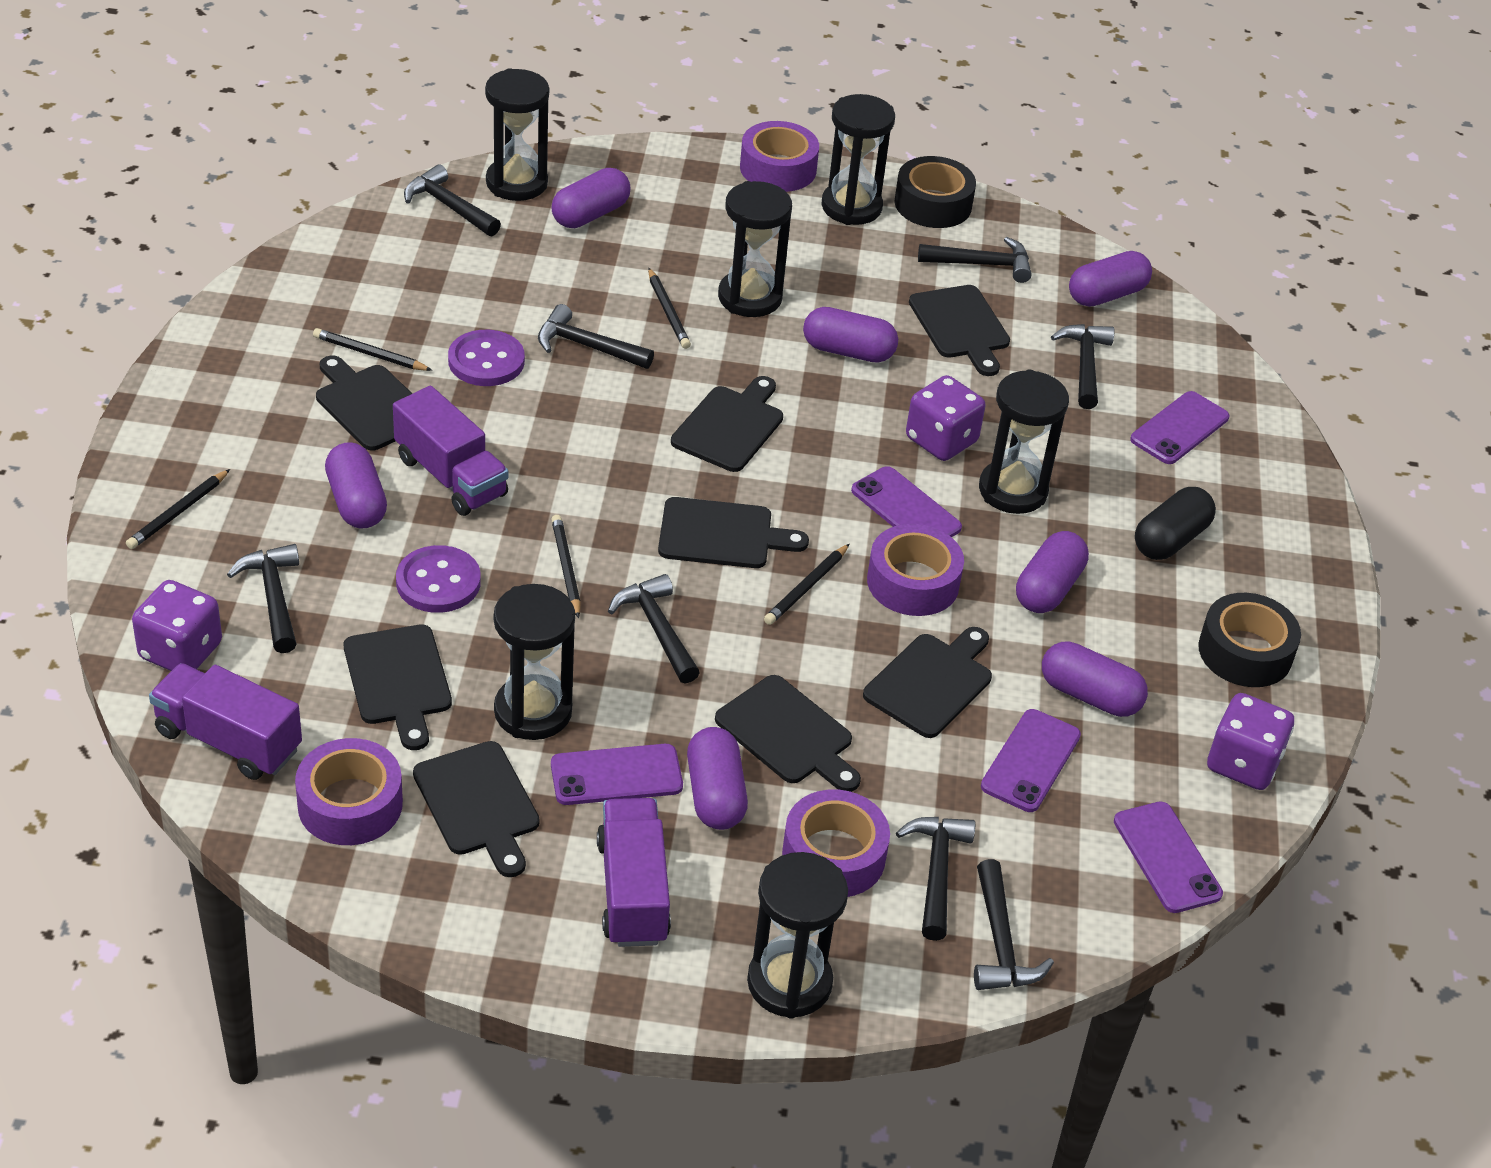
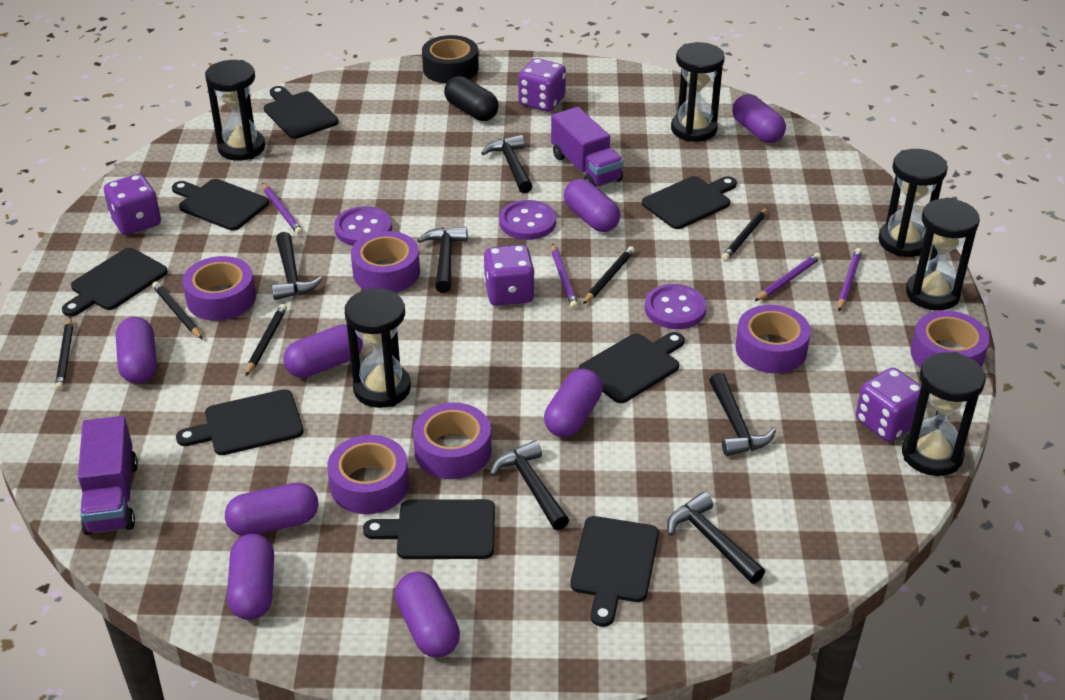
black hammer: [227,544,299,653] [404,164,501,236] [538,304,654,369] [608,574,700,684] [896,817,976,941] [918,237,1032,283] [974,859,1054,990] [1051,324,1115,409] = 8 -> [272,232,323,300] [417,227,467,293] [481,135,532,193] [490,440,569,530] [667,492,765,584] [709,372,776,456] = 6
black tape: [894,156,976,228] [1198,593,1301,687] = 2 -> [422,35,479,83] = 1
purple button: [396,545,481,613] [448,330,525,386] = 2 -> [334,206,392,246] [499,200,556,240] [645,284,707,329] = 3
purple capsule: [325,442,387,529] [552,168,630,228] [687,727,748,830] [803,307,898,362] [1016,531,1089,613] [1042,641,1148,717] [1069,251,1152,307] = 7 -> [116,317,157,384] [225,483,318,536] [227,534,274,620] [284,324,363,378] [395,572,460,658] [544,369,603,437] [564,179,620,232] [732,94,786,143] = 8
purple dice: [132,580,222,671] [906,375,986,461] [1207,693,1294,790] = 3 -> [104,174,161,235] [484,245,535,306] [518,58,566,112] [856,367,921,442] = 4
purple pencil: none = 0 -> [262,183,303,235] [552,244,578,309] [755,253,821,301] [838,248,862,311] = 4
purple phone: [551,744,683,805] [851,466,962,537] [981,709,1081,812] [1114,801,1223,913] [1130,391,1229,464] = 5 -> none = 0
purple tape: [295,738,403,845] [740,121,819,192] [782,789,890,897] [867,524,964,616] = 4 -> [182,256,256,321] [327,435,409,514] [351,231,420,293] [413,403,491,479] [736,305,811,373] [911,310,990,368] = 6
purple truck: [149,663,302,780] [393,386,508,516] [597,798,671,947] = 3 -> [78,416,138,535] [551,107,624,187] = 2

